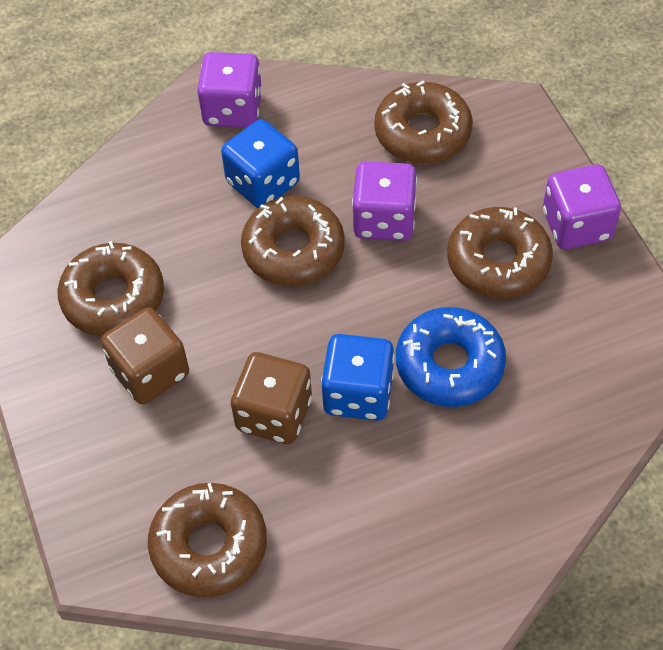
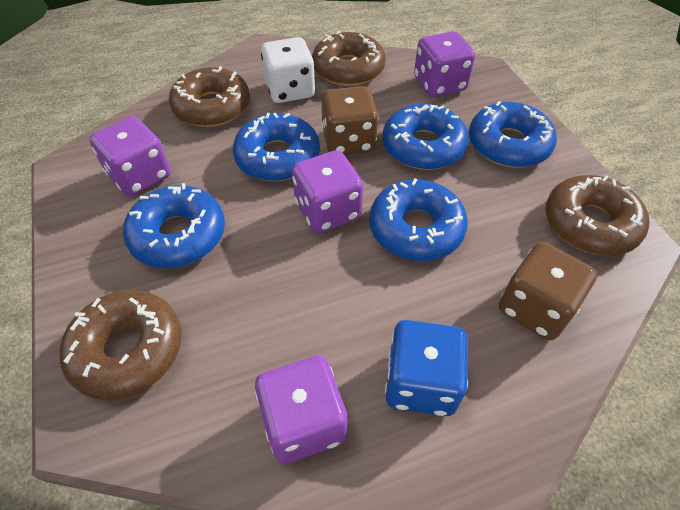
blue dice: [221,119,300,208] [321,334,394,421] = 2 -> [385,320,468,416] = 1
blue donut: [396,307,506,407] = 1 -> [123,183,225,268] [233,113,320,181] [369,179,468,261] [383,104,469,170] [469,101,557,168] = 5
brown donut: [58,241,164,336] [148,483,267,597] [241,196,344,286] [375,81,473,164] [447,207,553,299] = 5 -> [60,290,182,400] [169,66,250,127] [312,31,386,86] [545,175,649,256] = 4
purple dice: [197,52,262,128] [352,161,417,241] [543,164,621,249] = 3 -> [89,116,171,196] [255,356,347,463] [292,150,363,233] [414,31,475,97] = 4
white dice: none = 0 -> [261,37,315,103] = 1

